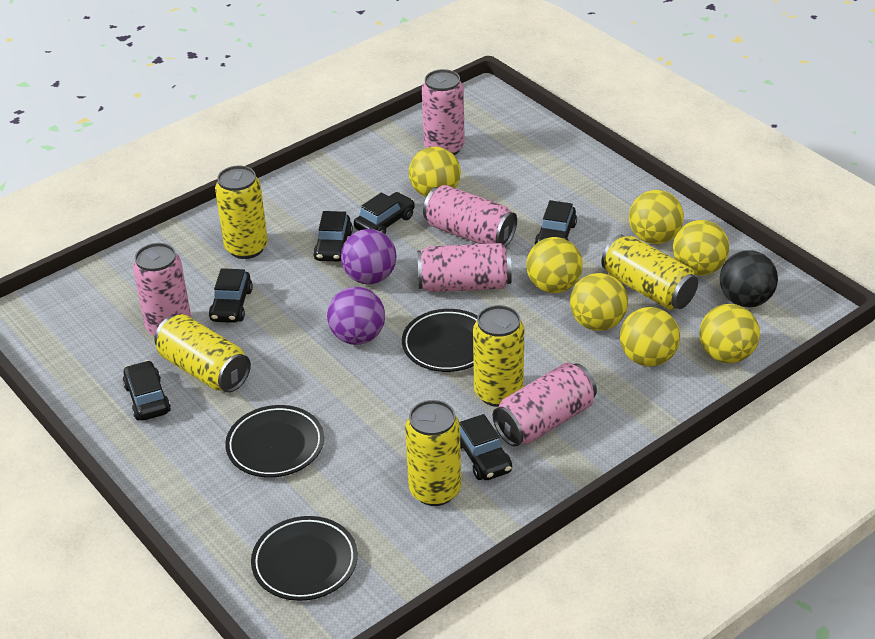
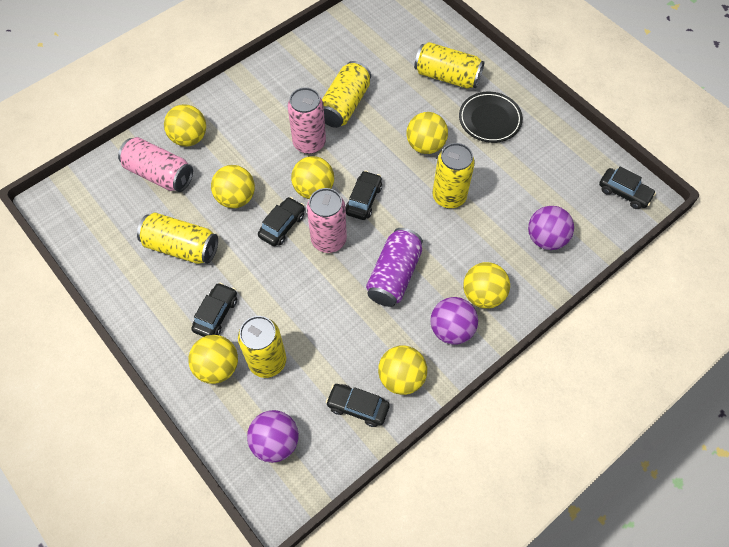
black ball: [720,250,778,307] = 1 -> none = 0
black car: [123,360,171,421] [209,268,253,323] [313,211,353,262] [354,192,415,234] [459,414,512,480] [535,200,577,244] = 6 -> [191,283,237,337] [258,197,305,246] [326,384,390,427] [345,171,382,220] [599,167,656,209] = 5
black plate: [225,405,324,478] [251,516,358,601] [402,309,478,372] = 3 -> [459,92,523,143] = 1
pink can: [133,243,191,337] [417,243,512,292] [422,69,465,155] [423,185,517,247] [493,363,597,447] = 5 -> [118,137,193,192] [287,87,326,154] [307,188,347,253] = 3
purple ball: [327,287,385,345] [341,229,396,284] = 2 -> [247,410,299,463] [430,297,478,345] [528,206,574,250] = 3
purple can: none = 0 -> [366,228,423,307] = 1

